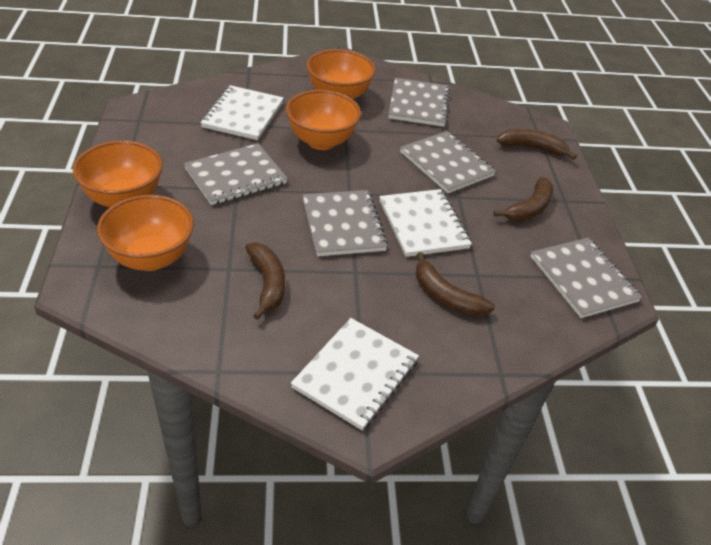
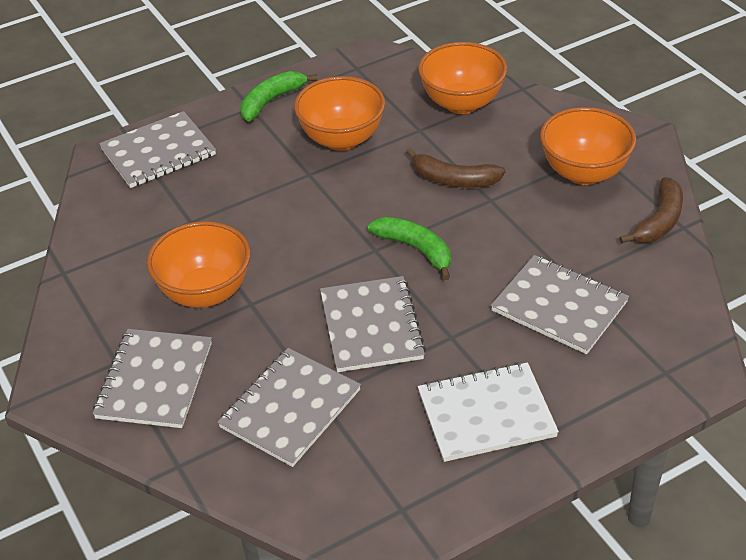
brown banana: [245,243,285,320] [416,252,495,316] [493,177,553,221] [497,129,577,160] = 4 -> [406,148,505,188] [619,177,683,244] = 2
green banana: none = 0 -> [240,71,318,122] [368,217,451,280] = 2
white notebook: [200,85,284,140] [291,318,419,430] [379,189,472,257] = 3 -> [418,362,559,462] = 1

